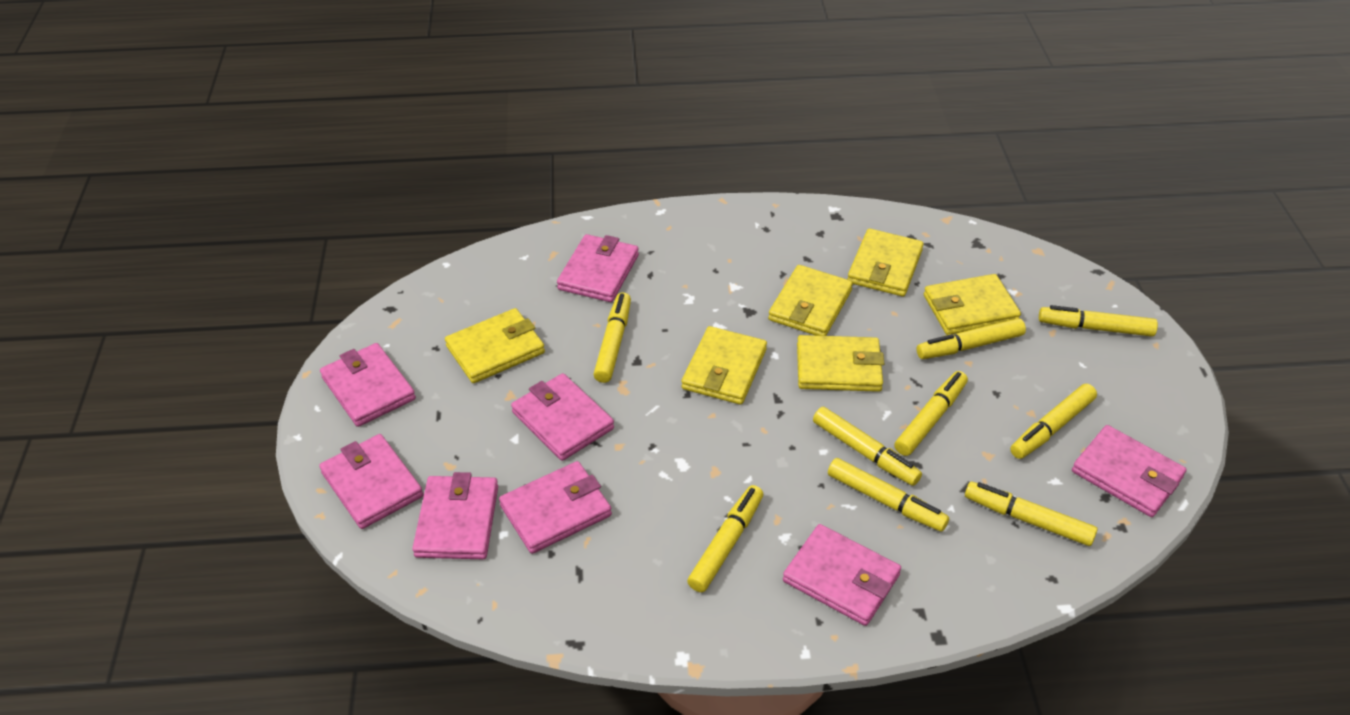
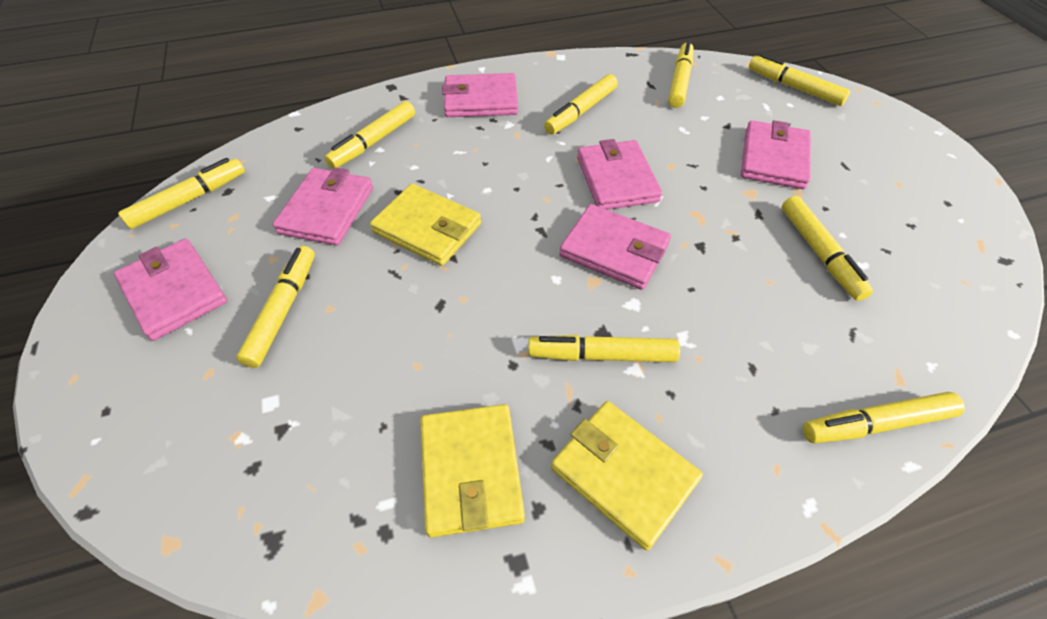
pink wallet: [319,434,423,529] [320,343,416,427] [412,472,498,559] [499,461,612,554] [511,373,614,461] [557,234,639,302] [783,524,901,626] [1072,425,1186,517] = 8 -> [114,239,227,341] [273,167,373,246] [442,73,518,117] [559,204,671,290] [577,139,662,210] [741,120,811,189] = 6
yellow wallet: [445,308,545,383] [681,326,767,405] [768,265,853,336] [797,335,884,392] [847,228,924,297] [924,274,1021,335] = 6 -> [370,184,481,266] [420,404,525,537] [551,401,703,550] = 3

